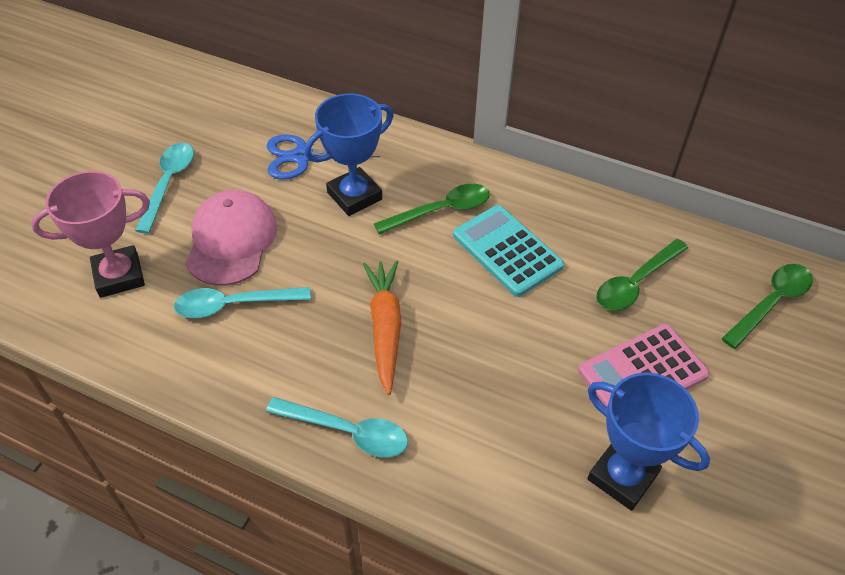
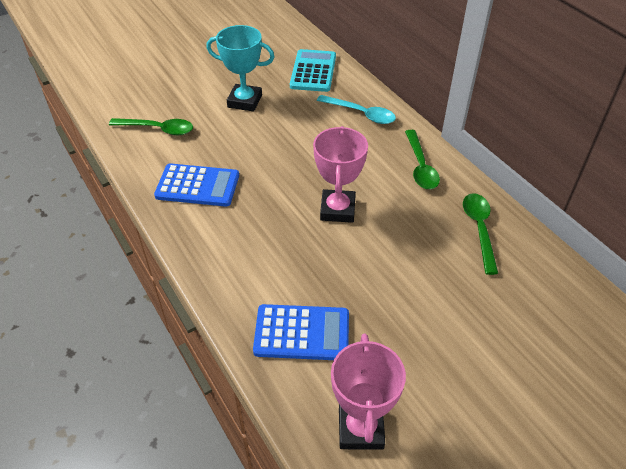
blue calculator: none = 0 -> [154,163,239,207] [253,304,349,360] = 2
blue scissors: [267,134,380,180] = 1 -> none = 0
blue trophy: [305,93,393,216] [587,372,710,511] = 2 -> none = 0
orange carrot: [363,260,401,395] = 1 -> none = 0
pink calculator: [578,324,710,407] = 1 -> none = 0
pink cap: [186,190,277,286] = 1 -> none = 0
pink trophy: [31,171,150,298] = 1 -> [313,126,368,223] [331,334,406,450] = 2
turquoise spoon: [135,143,194,234] [174,287,311,318] [266,397,408,458] = 3 -> [317,95,396,124] = 1
turquoise trophy: none = 0 -> [206,25,275,112] = 1

